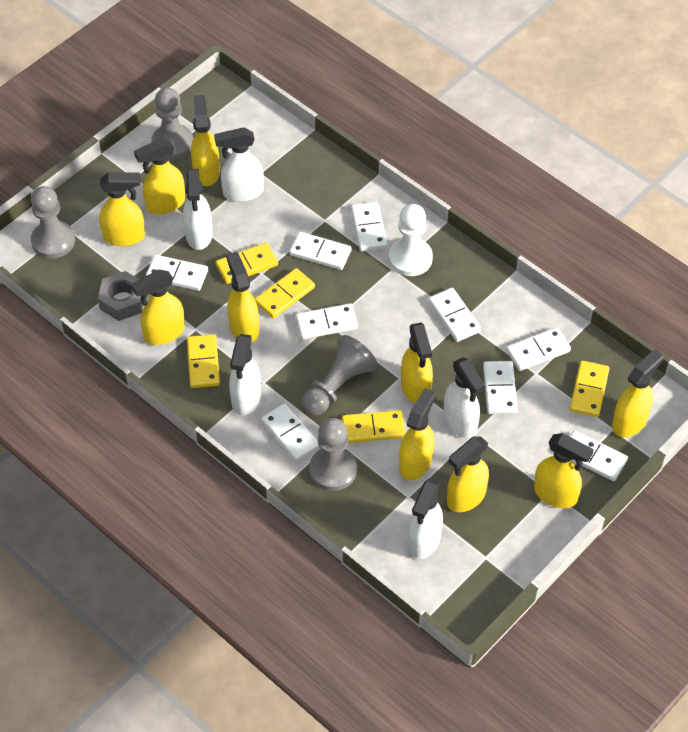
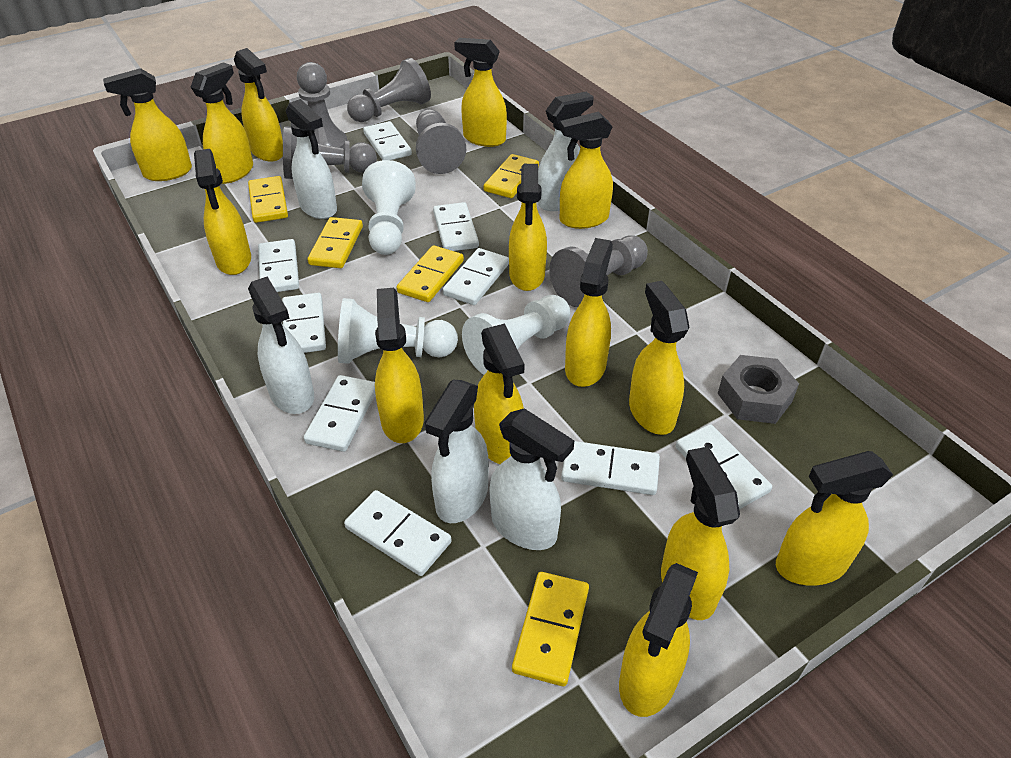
grey pawn: [31,186,75,259] [151,87,193,159] [302,335,377,416] [309,418,357,491] = 4 -> [283,126,377,179] [297,62,347,148] [347,58,431,122] [416,109,466,174] [549,236,648,307] = 5
white pawn: [389,204,433,276] = 1 -> [338,298,458,364] [362,160,416,255] [462,295,570,375] = 3
yellow spray bottle: [99,172,145,246] [131,269,185,345] [134,138,185,214] [191,95,220,186] [226,252,259,343] [399,388,436,481] [401,323,433,403] [447,436,489,512] [534,433,594,508] [612,349,663,437] = 10 -> [103,68,192,181] [191,63,253,184] [194,149,251,275] [234,48,283,162] [375,288,424,443] [454,38,507,147] [474,324,524,464] [509,164,547,291] [560,112,613,229] [565,238,613,387] [619,563,698,717] [629,281,690,435] [661,447,740,620] [776,451,893,586] = 14

